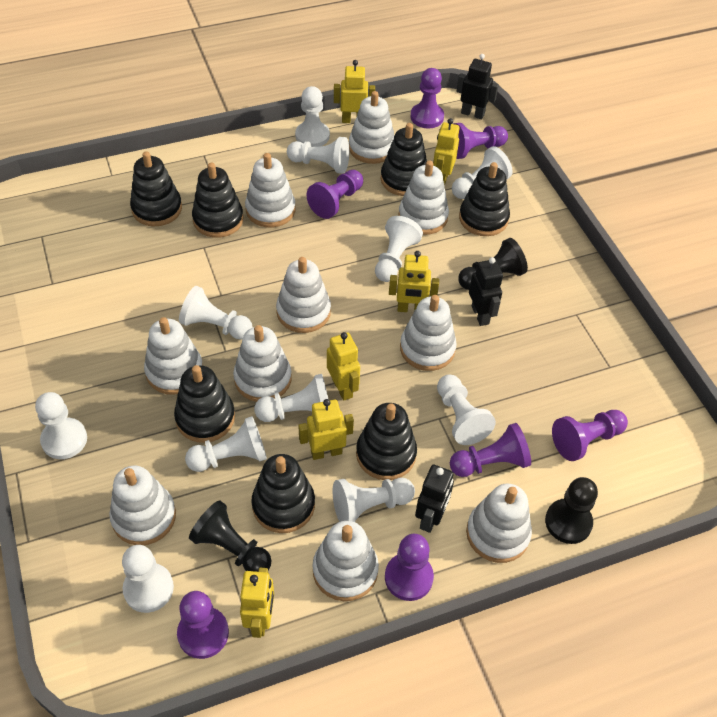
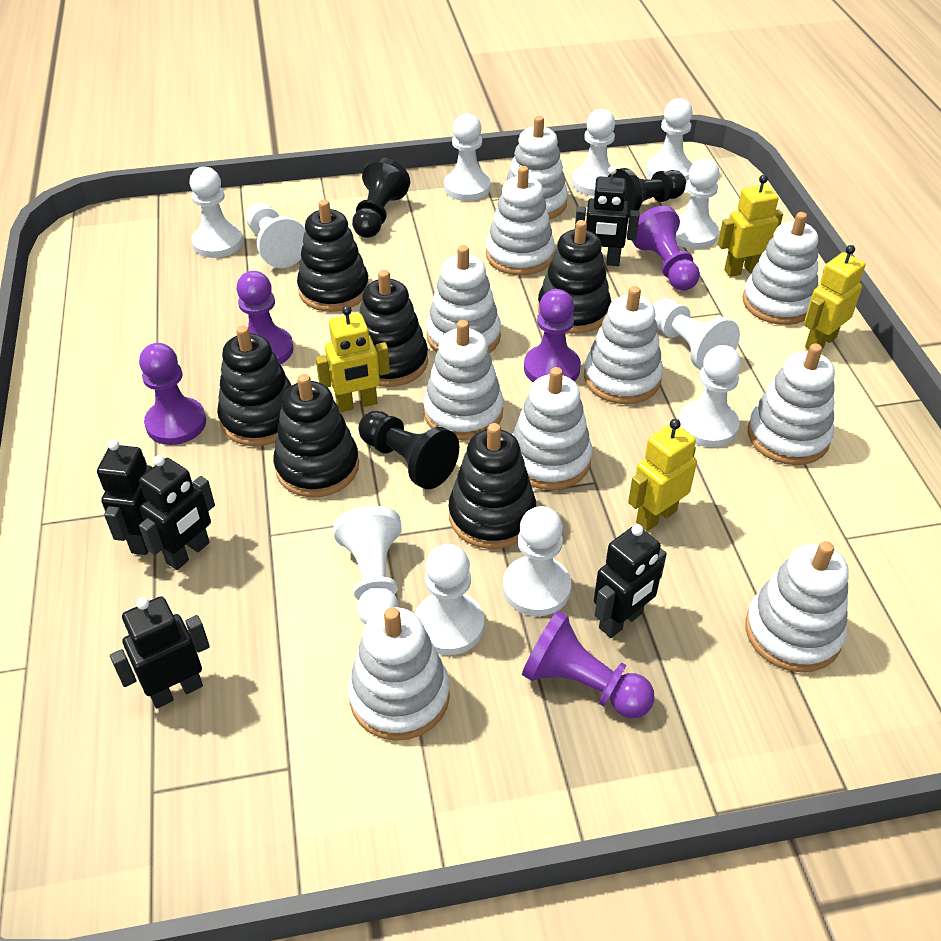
black robot: [415,465,454,533] [457,54,499,119] [469,257,503,326] = 3 -> [97,440,153,555] [110,596,210,708] [139,455,215,570] [575,166,640,266] [594,524,667,638] = 5
black stacking toy: [130,151,182,226] [174,365,235,443] [192,163,243,238] [251,454,315,533] [356,403,417,480] [381,123,427,196] [459,162,510,236] = 7 -> [217,326,291,446] [273,374,359,497] [297,200,369,312] [359,270,428,387] [449,423,536,549] [538,220,611,334] = 6
purple pawn: [177,591,229,659] [307,170,363,219] [385,534,434,601] [410,68,444,128] [450,423,531,477] [454,123,508,159] [552,410,628,461] = 7 -> [139,343,206,445] [237,271,294,365] [522,610,655,719] [524,289,581,382] [632,206,700,291] = 5
yellow robot: [240,568,274,638] [298,399,354,460] [327,332,360,401] [334,60,375,123] [389,251,439,312] [433,118,460,185] = 6 -> [316,305,390,412] [628,419,697,531] [718,175,783,277] [804,245,865,349] = 4

